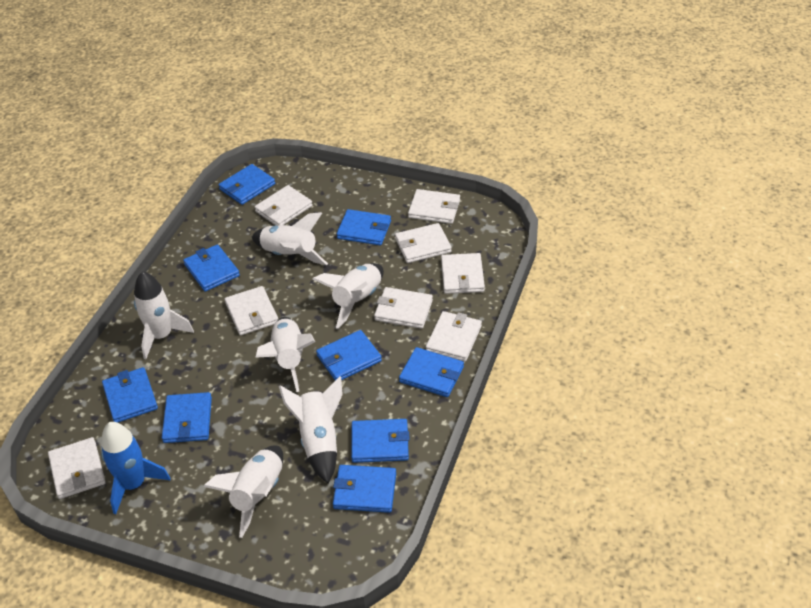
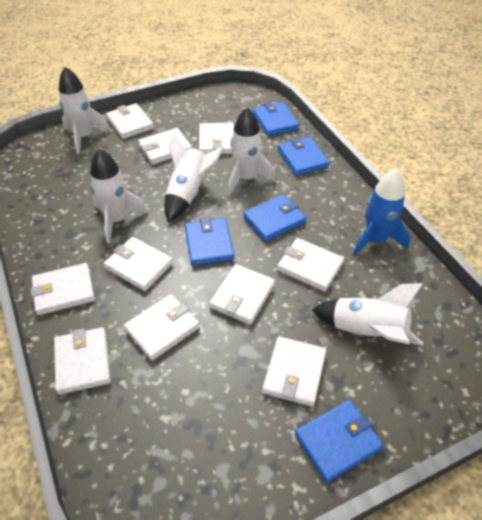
blue wallet: [102,367,158,423] [162,392,212,443] [183,244,240,292] [219,164,275,205] [316,330,382,381] [333,465,396,513] [336,209,391,245] [351,419,410,463] [399,347,464,397] = 9 -> [185,218,234,266] [243,194,307,242] [253,102,299,136] [278,137,330,176] [295,400,384,483] = 5
white rocket: [134,271,194,359] [203,445,283,538] [252,212,328,265] [255,317,315,392] [279,376,343,483] [312,263,384,329] = 6 -> [59,67,110,154] [90,148,148,243] [164,132,224,222] [228,107,275,195] [312,283,423,346] = 5
white wallet: [48,437,106,499] [225,286,278,335] [255,185,313,225] [374,287,433,329] [395,223,452,263] [408,189,460,224] [426,311,482,362] [441,253,485,294] = 8 -> [31,263,95,315] [54,327,111,395] [103,237,173,291] [106,103,154,139] [124,294,200,361] [138,128,192,165] [199,122,234,155] [209,264,275,325] [262,336,327,407] [277,238,344,292] = 10

